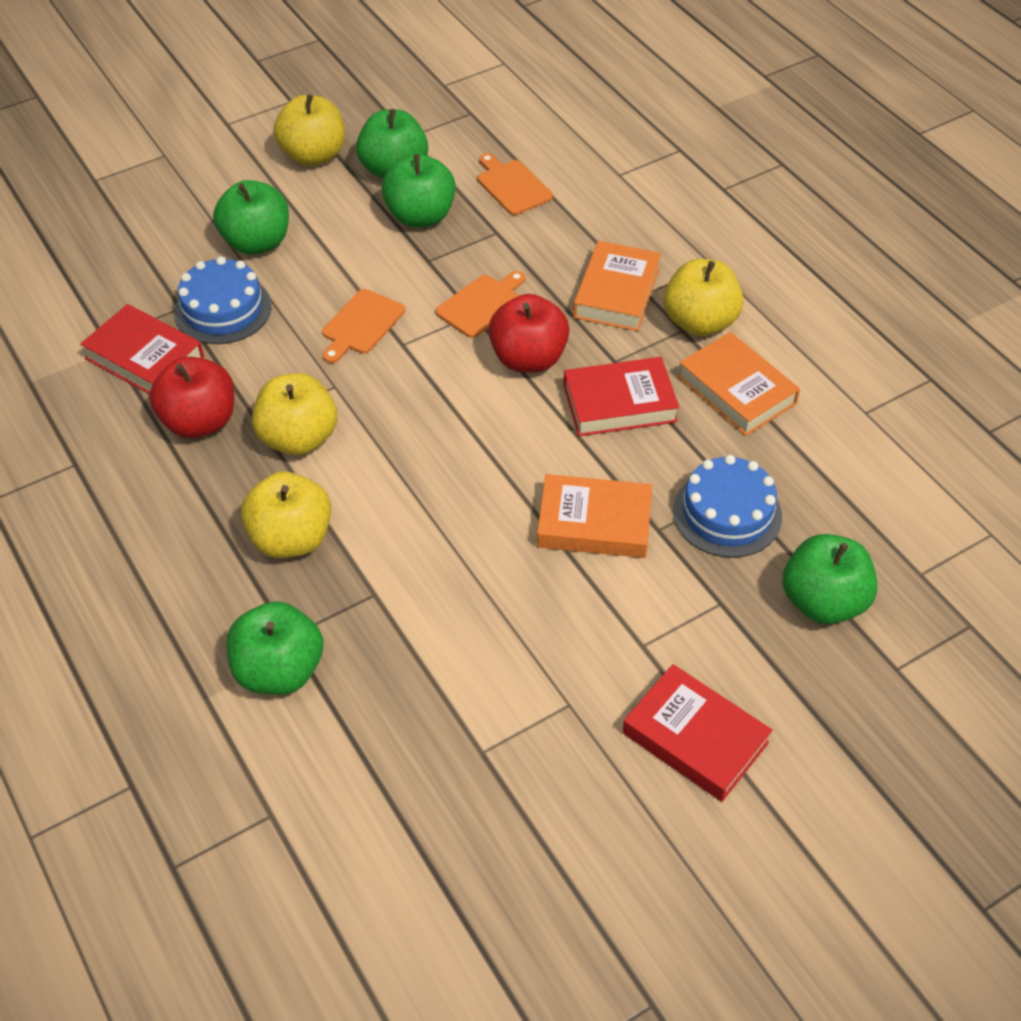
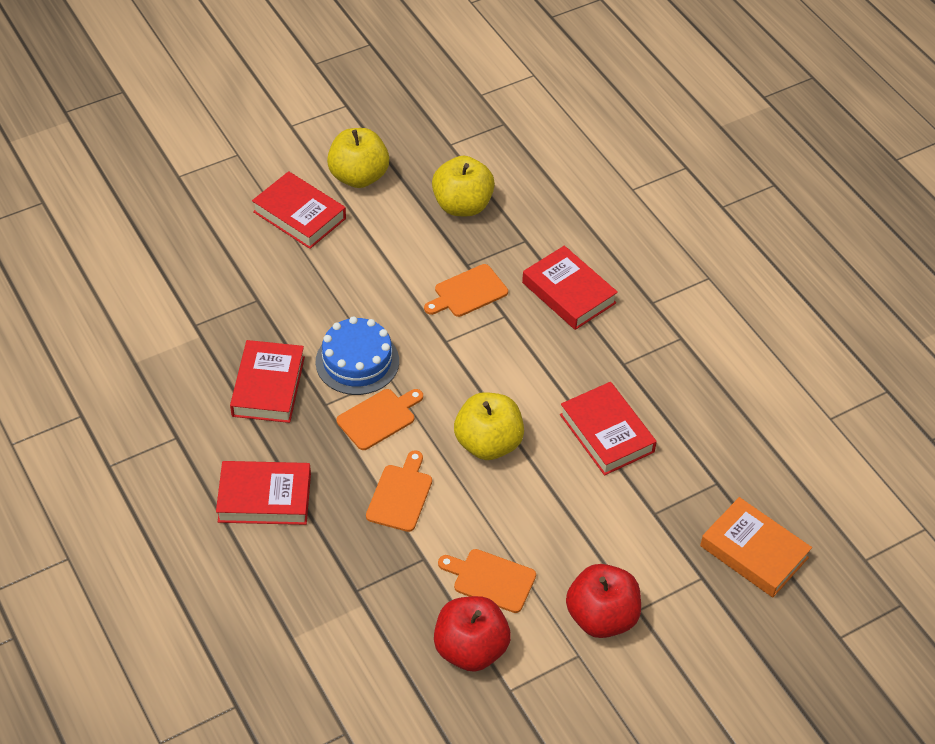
blue cake: [174,256,271,344] [673,455,782,558] = 2 -> [316,316,399,395] = 1
green apple: [213,180,289,255] [227,601,323,695] [356,109,428,179] [382,154,456,227] [783,534,877,624] = 5 -> none = 0
orange book: [537,474,652,558] [573,241,661,331] [678,332,800,436] = 3 -> [700,497,812,597] = 1
orange cutting board: [322,289,405,363] [436,271,526,338] [478,153,553,215] = 3 -> [337,389,423,450] [366,450,432,532] [424,264,508,317] [438,549,536,613] = 4
red book: [80,304,204,394] [563,357,679,436] [623,664,773,802] = 3 -> [216,461,311,525] [230,340,305,423] [252,171,346,249] [522,246,618,330] [560,382,657,476] = 5
yellow apple: [241,472,331,558] [252,373,338,455] [274,95,345,166] [664,259,743,336] = 4 -> [327,128,389,188] [432,156,495,216] [454,392,524,460] = 3

